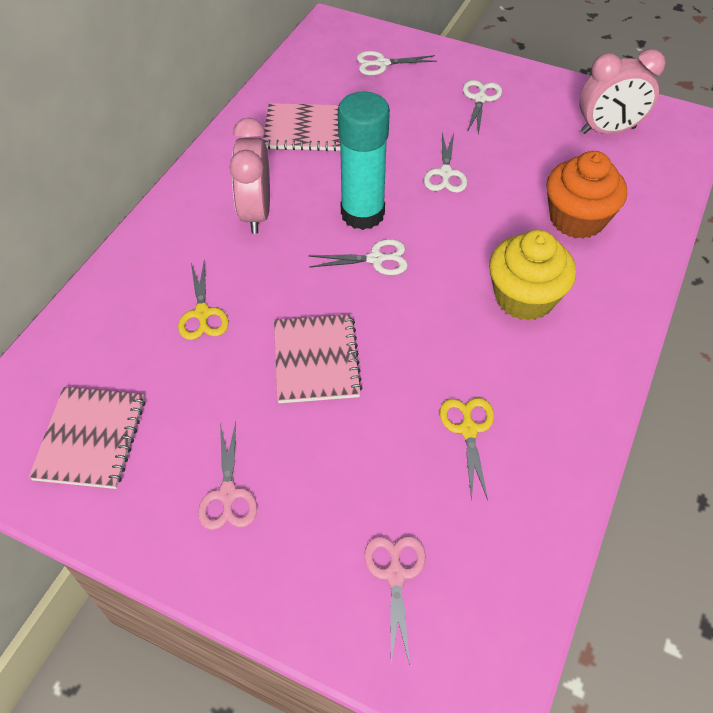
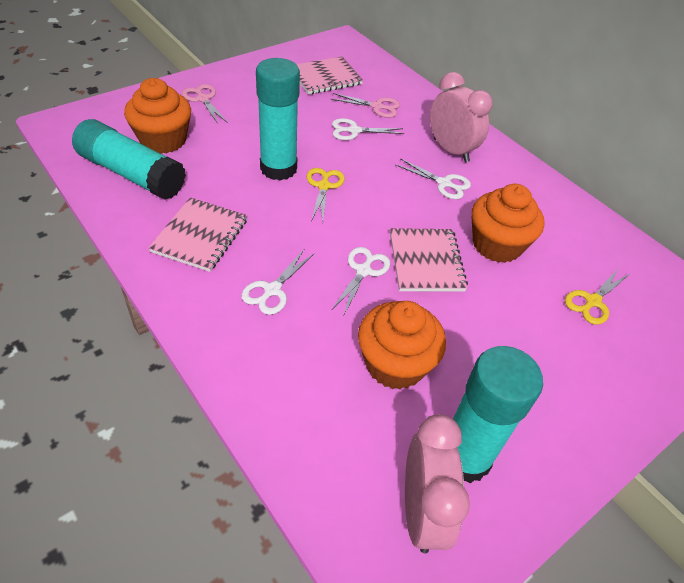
orange cupcake: [546,151,627,239] = 1 -> [124,78,191,154] [358,301,446,389] [471,184,545,263] = 3
turquoise glue stick: [338,92,390,230] = 1 -> [72,119,186,200] [256,58,300,180] [453,346,543,484] = 3
yellow cupcake: [489,230,576,321] = 1 -> none = 0

